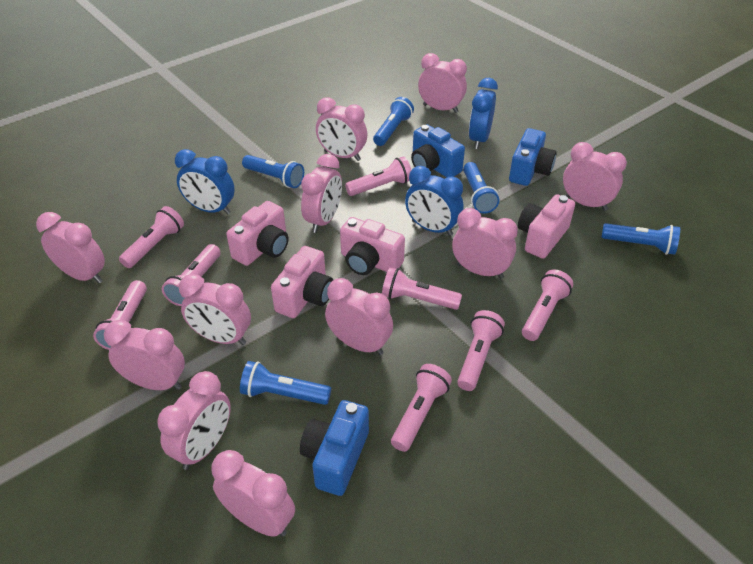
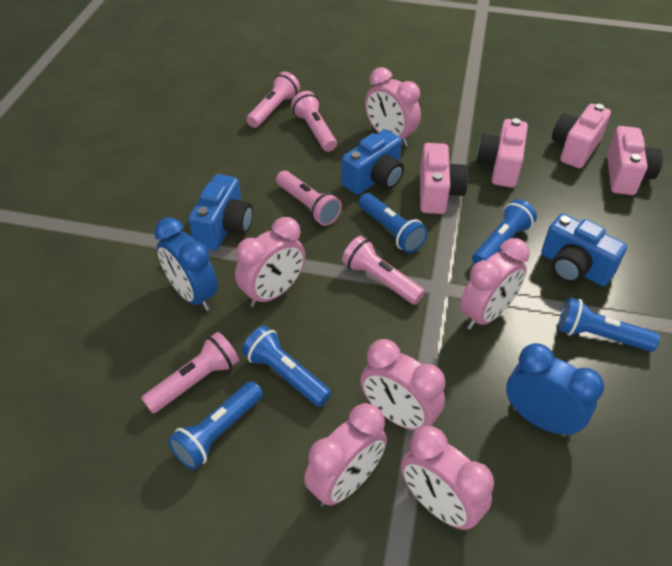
blue clock: [175,149,235,215] [405,166,464,236] [469,78,498,149] = 3 -> [154,217,218,311] [506,343,604,437] = 2
pink clock: [36,212,105,283] [104,320,185,390] [157,371,231,470] [179,274,251,345] [211,450,295,537] [301,154,342,233] [316,97,367,161] [325,278,393,355] [418,53,467,113] [452,208,518,279] [563,142,627,211] = 11 -> [235,217,305,307] [304,403,387,507] [361,339,445,431] [365,67,421,146] [401,426,494,530] [460,238,530,330] = 6
pink flashlight: [93,280,147,350] [119,206,184,268] [162,244,220,306] [345,157,411,196] [382,267,462,310] [391,364,452,452] [457,310,505,391] [522,270,573,341] = 8 -> [141,332,239,414] [246,72,300,128] [276,171,342,226] [291,91,337,152] [342,236,425,305] = 5

